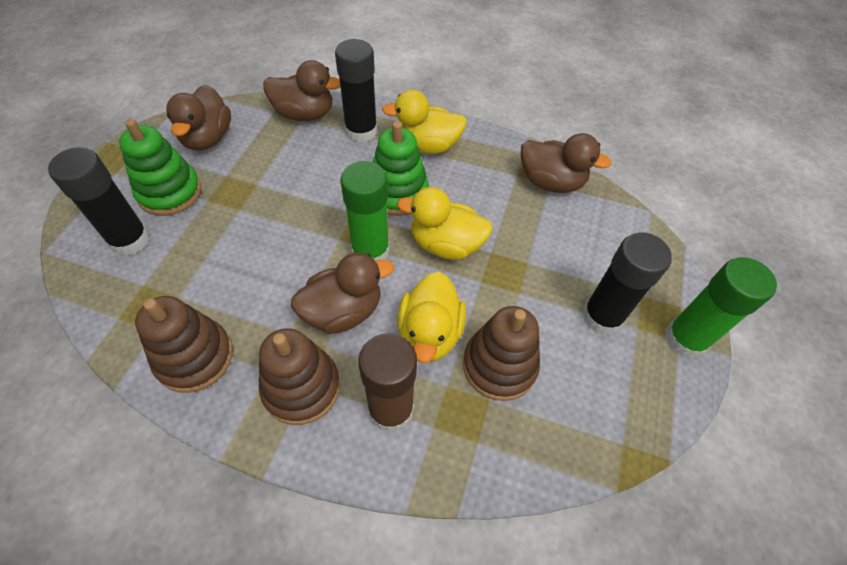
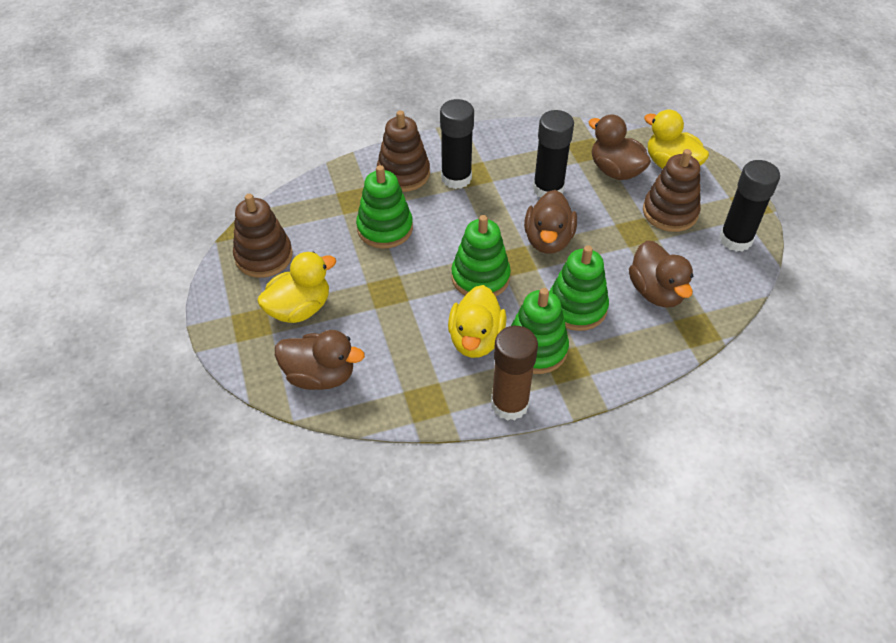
green glue stick: [340,161,390,261] [665,257,777,358] = 2 -> none = 0
green stacking toy: [119,119,201,216] [373,121,429,216] = 2 -> [356,165,413,249] [451,215,511,296] [511,288,569,374] [550,246,609,331] = 4

